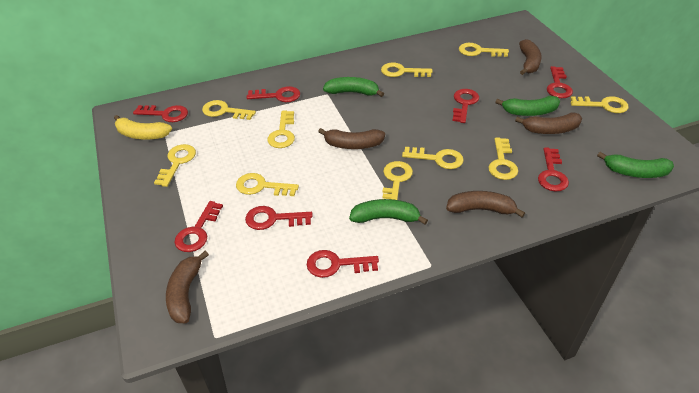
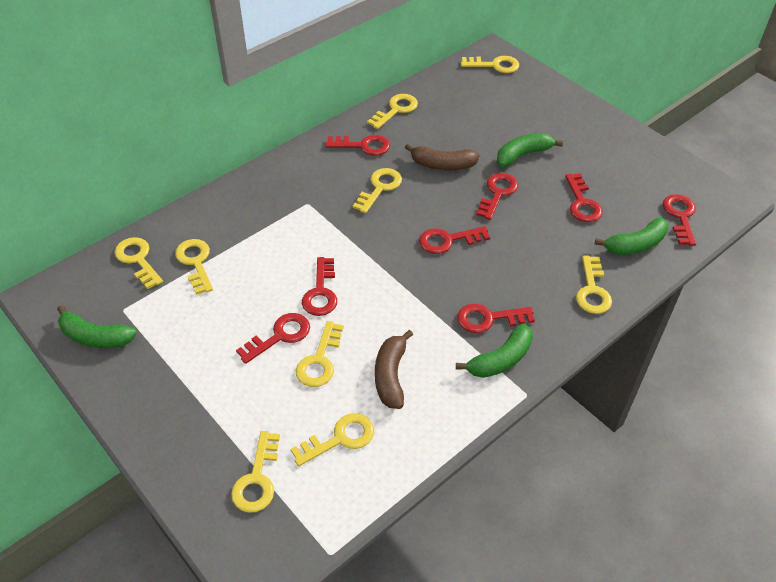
brown banana: [166,251,209,323] [318,128,385,149] [446,191,525,217] [515,112,582,134] [519,39,542,75] = 5 -> [375,330,413,409] [405,144,479,170] = 2
yellow banana: [114,115,172,139] = 1 -> none = 0
yellow key: [154,144,196,187] [202,100,256,120] [236,173,299,196] [267,111,295,148] [381,63,433,77] [382,161,413,200] [402,147,464,169] [459,43,509,57] [488,138,518,180] [571,96,629,113] = 10 -> [115,237,163,289] [175,239,213,295] [231,431,280,513] [291,413,374,466] [296,321,344,387] [353,168,402,213] [367,94,418,129] [461,56,519,73] [576,255,612,314] = 9

